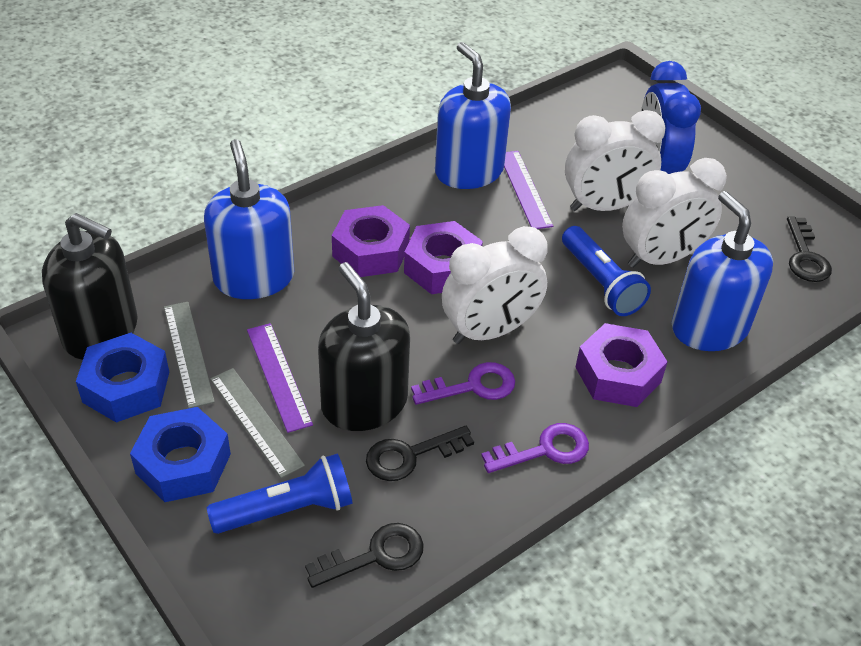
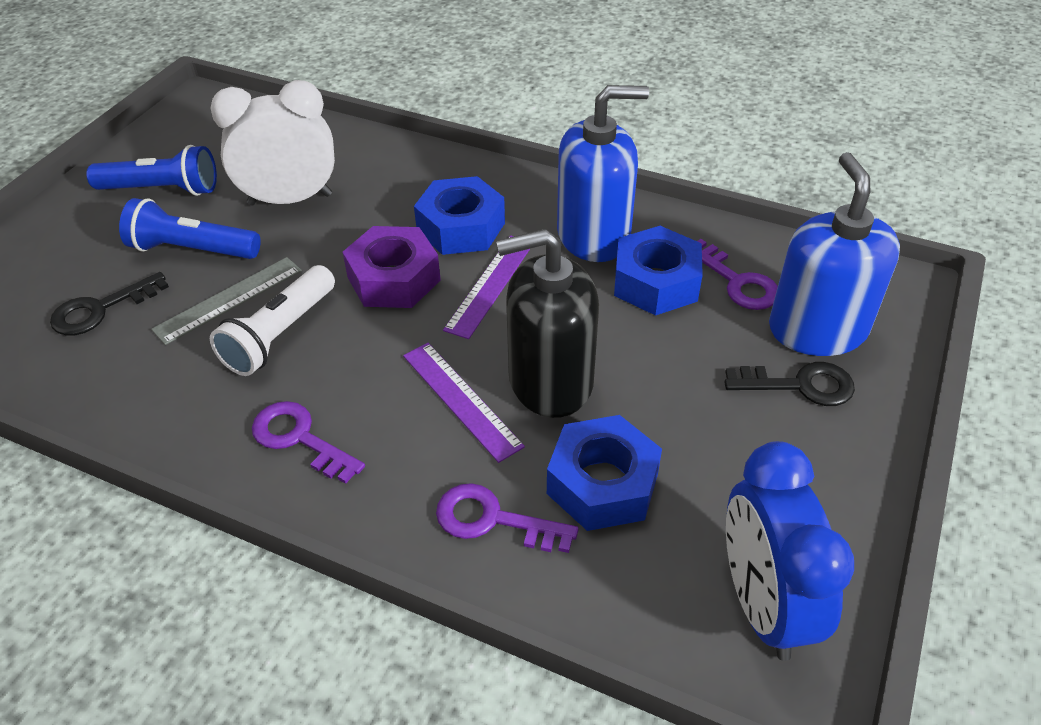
black key: [305,523,424,588] [366,426,474,481] [787,216,832,282] = 3 -> [50,272,169,336] [724,362,855,406] = 2
black soap dispenser: [42,213,138,360] [318,262,410,431] = 2 -> [496,229,599,418] = 1
blue nut: [76,333,169,423] [130,407,231,502] = 2 -> [414,176,505,255] [547,415,662,531] [614,226,703,316] = 3
blue soap dispenser: [204,139,294,299] [435,42,511,189] [672,191,773,351] = 3 -> [557,85,649,262] [769,152,900,356] = 2
grey ruler: [164,302,215,408] [210,368,305,478] = 2 -> [151,257,302,345] = 1
purple key: [411,362,515,405] [481,423,589,473] = 2 -> [252,401,365,484] [436,483,579,553] [697,239,778,310] = 3
purple nut: [332,205,410,277] [404,221,483,294] [575,323,668,407] = 3 -> [343,226,441,308] = 1
white clock: [442,226,547,344] [565,110,666,211] [622,158,727,268] = 3 -> [210,80,335,206] = 1
white flashlight: none = 0 -> [210,265,335,376] = 1

